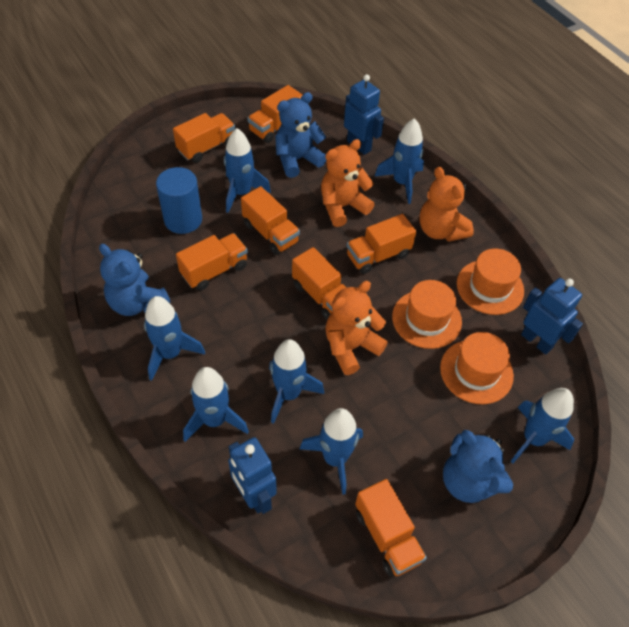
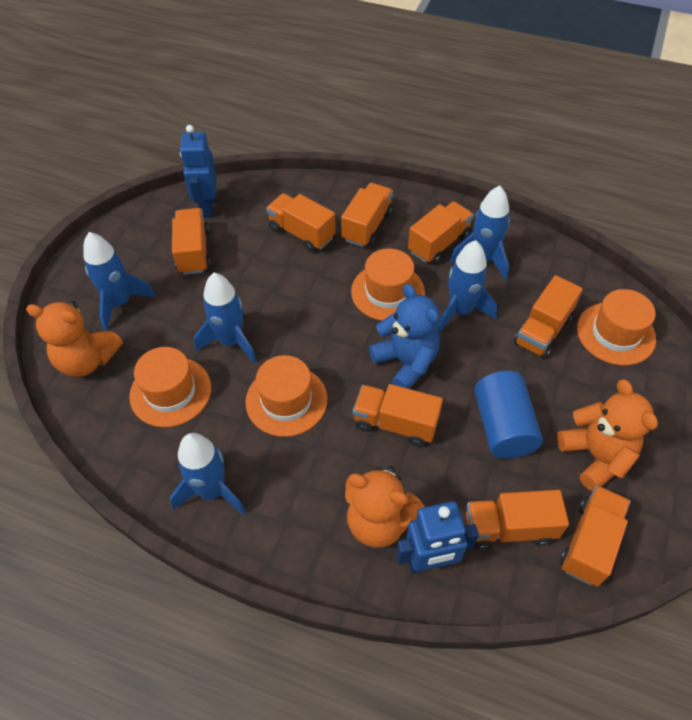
blue robot: [228,437,277,514] [344,74,384,155] [521,278,583,354] = 3 -> [180,125,217,217] [396,501,479,573] = 2
blue rocket: [144,296,205,381] [183,367,249,442] [224,128,271,213] [269,339,324,424] [300,408,363,495] [374,118,424,204] [510,388,574,463] = 7 -> [83,232,156,331] [170,433,246,515] [194,273,257,363] [437,240,497,333] [450,186,510,280] = 5
blue teddy bear: [99,244,171,316] [275,92,327,178] [443,430,513,503] = 3 -> [369,284,440,389] = 1
orange hat: [392,280,462,349] [440,332,514,404] [457,248,524,315] = 3 -> [129,347,211,427] [245,355,328,437] [351,249,425,321] [577,289,656,365] = 4
orange truck: [173,113,235,163] [176,233,248,290] [241,186,300,255] [247,85,302,143] [292,247,347,320] [346,214,416,274] [355,479,427,577] = 7 -> [172,208,211,275] [266,193,336,252] [341,183,393,247] [353,384,443,447] [408,202,474,264] [466,490,569,550] [514,275,583,359] [560,485,630,587] = 8

